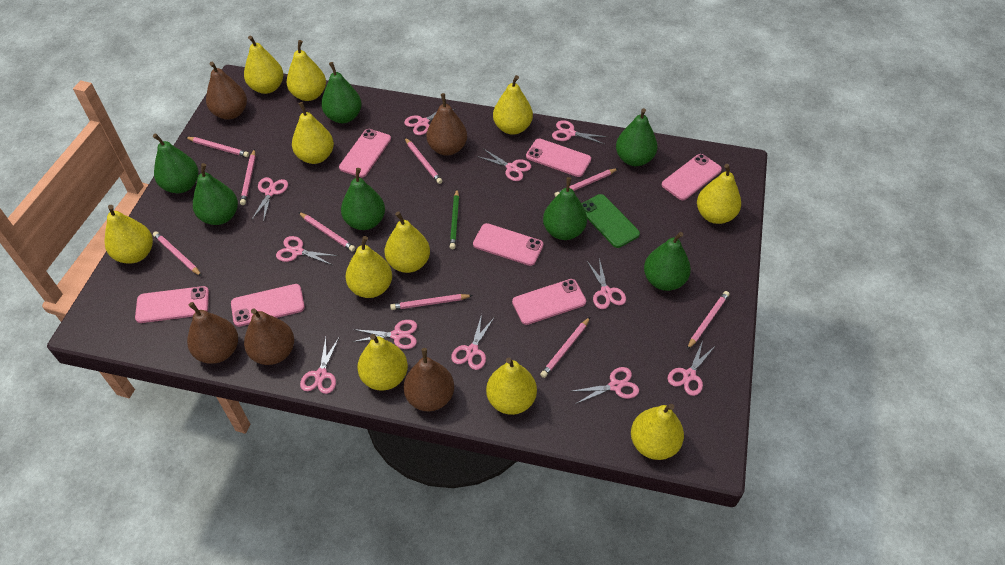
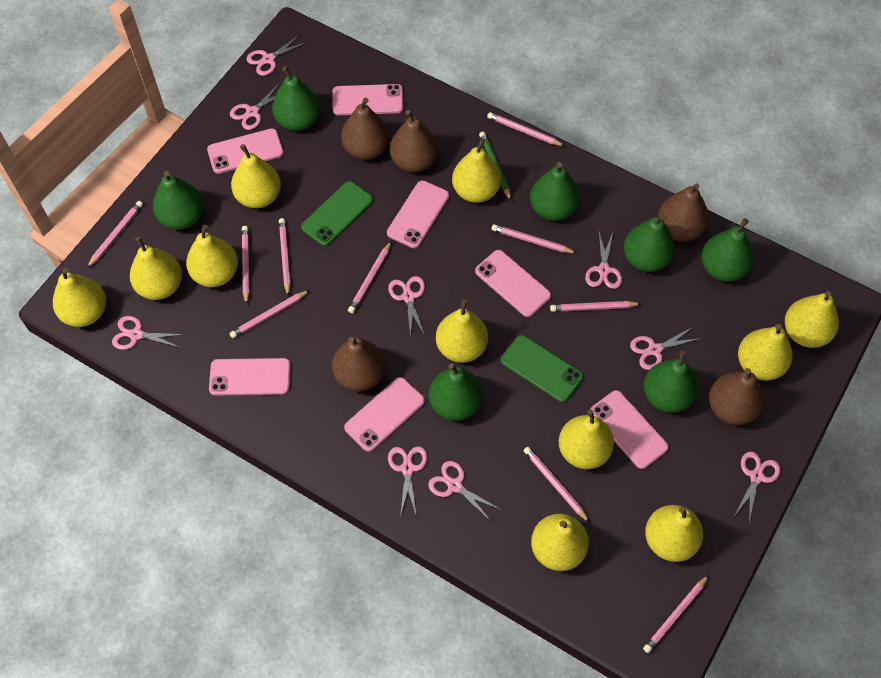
green phone: [581,194,640,248] = 1 -> [301,181,373,246] [501,335,583,402] = 2
pink pencil: [153,231,202,276] [186,137,249,157] [240,149,256,205] [298,212,355,252] [390,294,473,310] [405,138,442,184] [540,317,590,378] [554,168,618,197] [687,291,729,350] = 9 -> [87,201,143,268] [229,290,310,338] [242,226,250,305] [279,218,291,296] [348,241,391,313] [487,112,565,146] [492,224,576,253] [524,447,590,523] [550,301,641,312] [643,575,709,653] = 10
pink scissors: [251,177,288,222] [276,236,338,265] [300,337,339,394] [353,320,417,349] [404,109,456,135] [451,314,494,370] [476,149,531,181] [552,120,608,144] [573,367,639,404] [587,258,626,309] [668,340,715,396] = 11 -> [112,316,185,350] [230,83,280,130] [246,35,308,76] [388,276,425,338] [388,447,427,517] [428,461,501,521] [585,232,622,289] [630,327,702,370] [733,452,780,522] = 9

